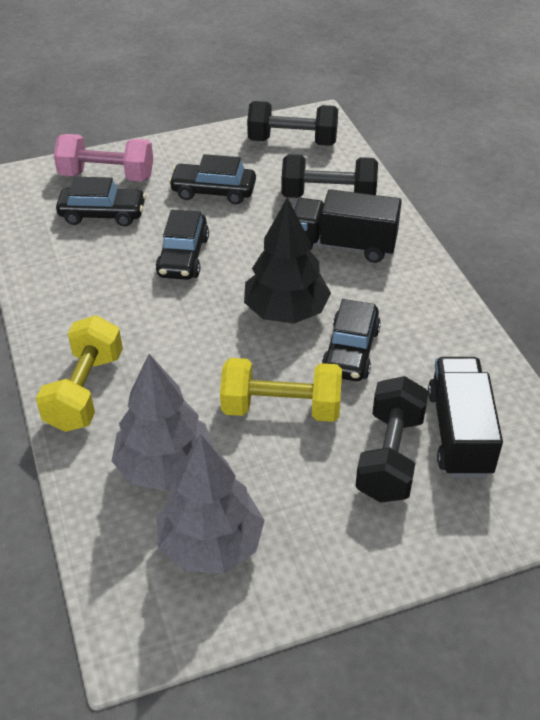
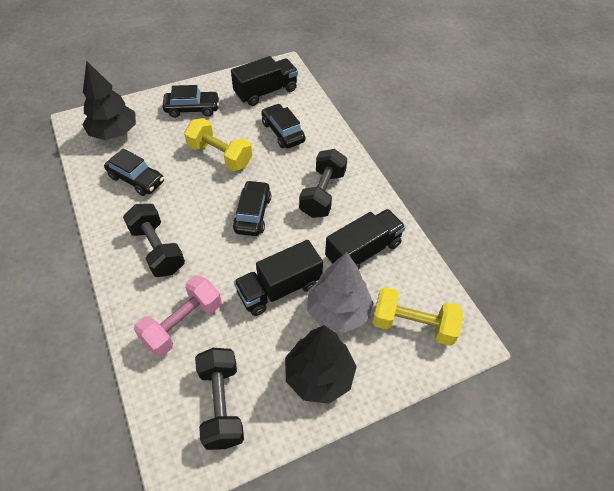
black tree: [244,198,331,324] = 1 -> [82,61,136,140] [285,325,357,404] = 2
black truck: [294,189,402,263] [428,357,503,477] = 2 -> [231,56,298,106] [234,240,323,316] [325,209,406,269] = 3
grey tree: [112,354,213,491] [156,434,265,573] = 2 -> [307,252,374,333] = 1

